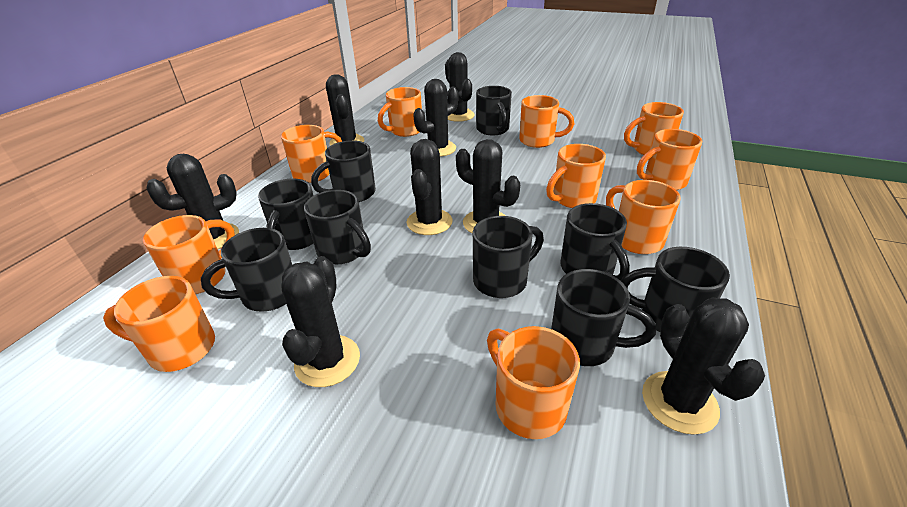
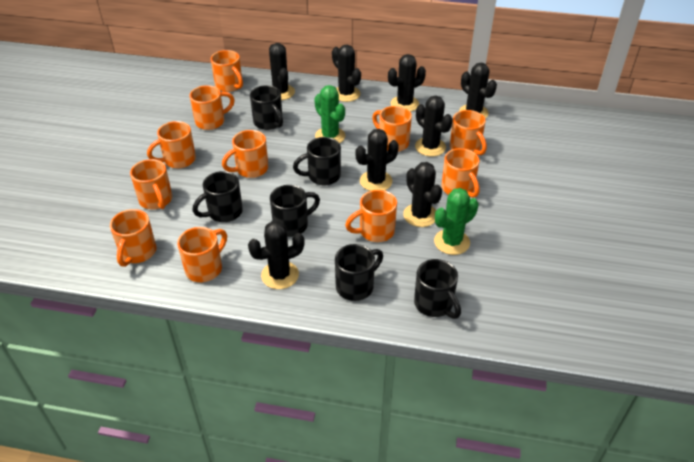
black mug: [201,228,292,311] [258,179,313,250] [304,190,371,264] [311,140,376,202] [473,216,544,298] [476,86,512,136] [551,269,656,366] [561,203,630,281] [621,247,730,332] = 9 -> [192,171,243,222] [250,85,283,130] [270,185,320,237] [293,137,341,185] [335,244,383,301] [414,259,461,319] = 6
green cactus: none = 0 -> [314,85,345,143] [434,188,479,255] = 2
orange mug: [103,276,215,372] [143,215,235,294] [281,125,342,183] [378,87,422,137] [487,326,580,439] [519,95,574,148] [546,144,606,208] [606,180,681,254] [624,102,684,155] [637,129,702,190] = 10 -> [110,209,157,267] [130,159,172,209] [147,121,196,168] [177,227,227,282] [189,85,235,130] [211,50,243,92] [222,130,268,178] [345,190,397,242] [372,106,412,152] [442,148,480,198] [450,110,487,155] = 11

